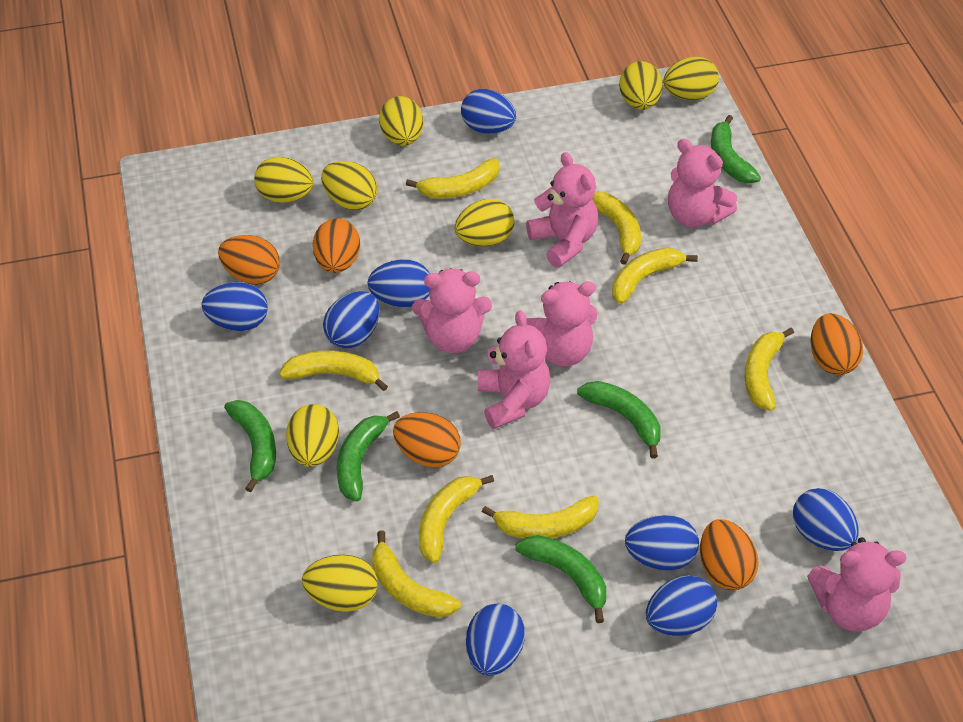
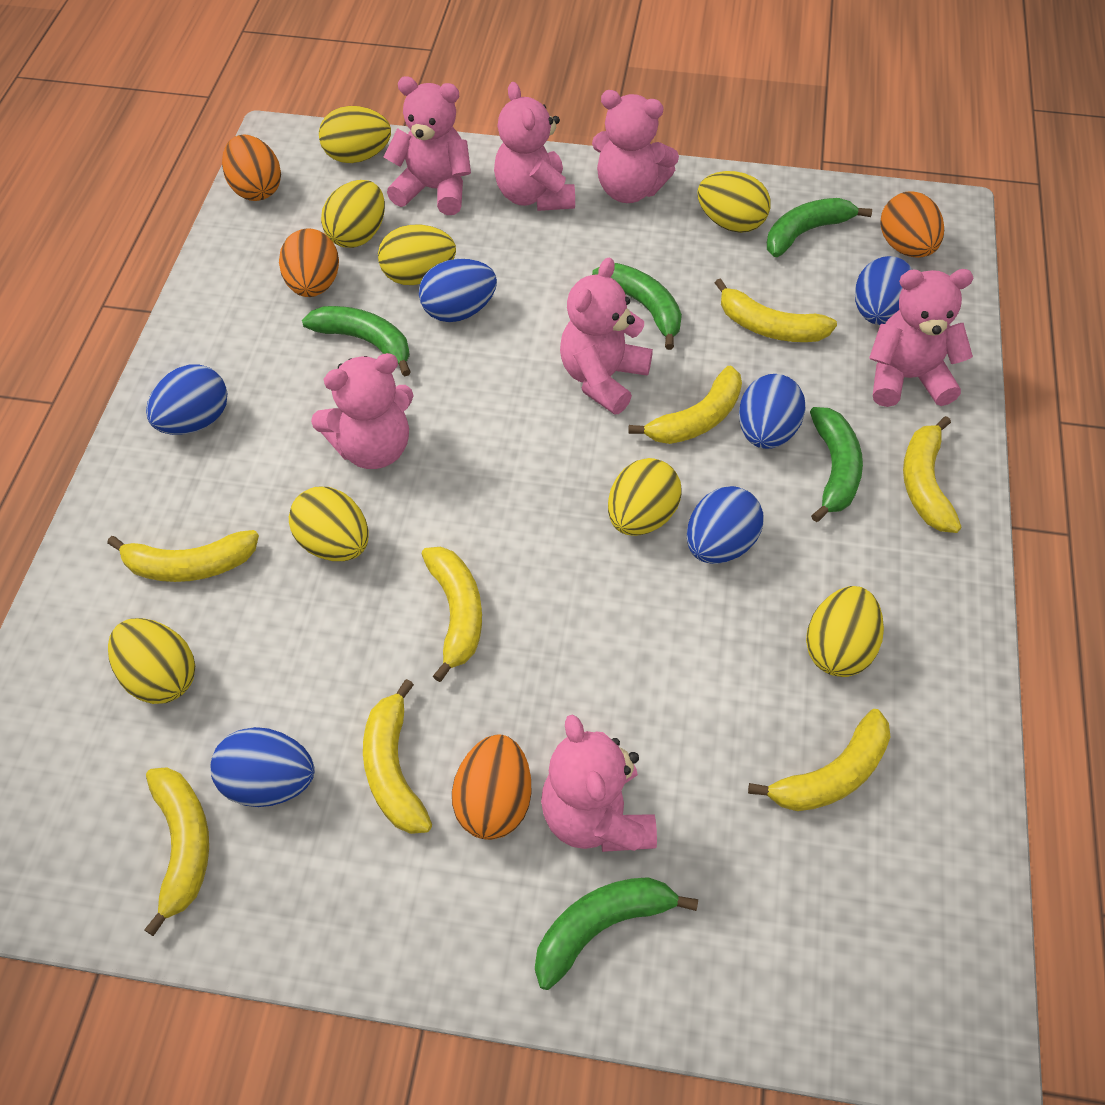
blue egg: [202,282,268,331] [323,291,380,348] [367,259,430,308] [461,89,516,134] [466,603,525,676] [625,515,699,570] [646,576,717,636] [793,488,859,551] = 8 -> [146,364,227,435] [211,727,315,807] [419,259,497,322] [687,486,764,564] [739,374,805,449] [855,256,913,325] = 6
orange egg: [218,235,280,285] [313,218,360,273] [393,412,461,468] [700,519,759,590] [810,313,863,375] = 5 -> [222,134,281,201] [279,228,339,297] [452,734,531,840] [880,191,944,258] = 4
pink teddy bear: [412,268,492,353] [478,310,550,429] [526,152,598,267] [526,281,597,367] [668,139,737,228] [807,537,906,632] = 6 -> [311,353,414,469] [384,76,471,215] [494,82,575,211] [541,714,657,852] [560,258,653,415] [592,90,679,203] [869,269,973,407] = 7

